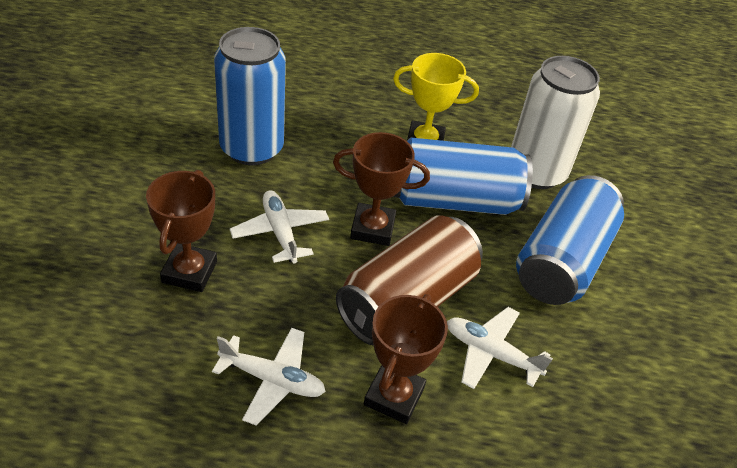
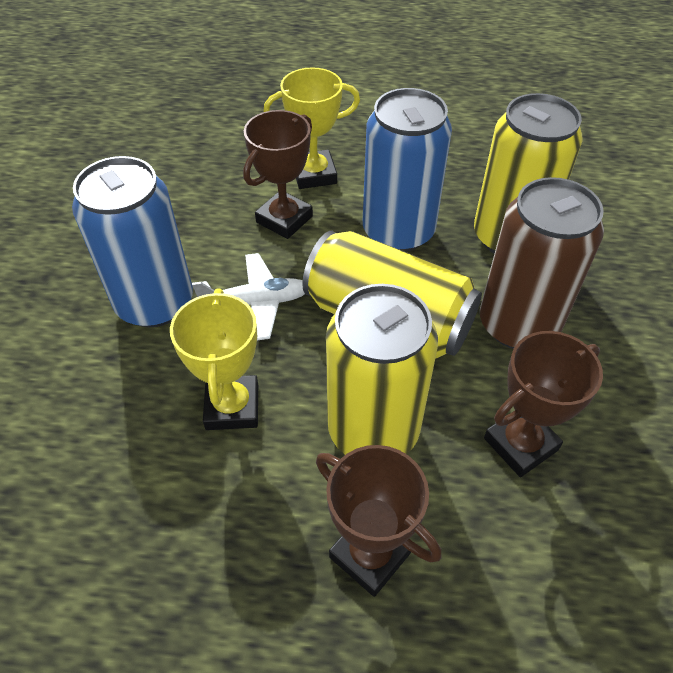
blue can: [214,27,286,165] [393,138,533,215] [516,175,624,305] = 3 -> [72,156,193,327] [363,88,452,252] = 2
white can: [511,56,600,189] = 1 -> none = 0
white plane: [212,328,325,425] [230,190,329,263] [447,307,553,389] = 3 -> [192,253,305,340] = 1
yellow can: none = 0 -> [302,231,482,359] [326,284,438,455] [474,93,583,254] = 3
yellow trophy: [393,53,479,141] = 1 -> [170,288,258,430] [263,67,360,189] = 2

